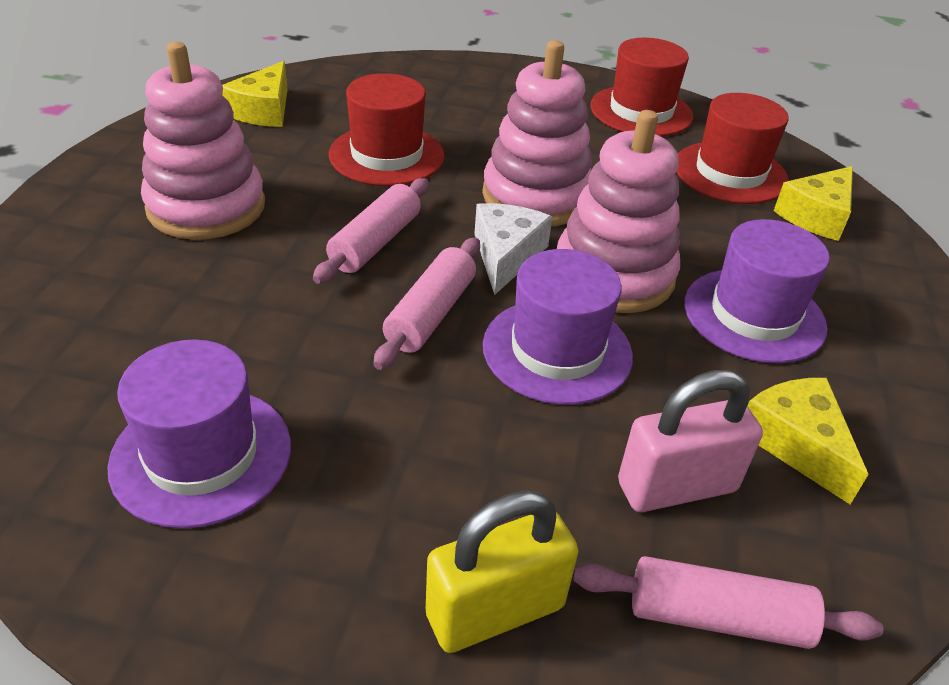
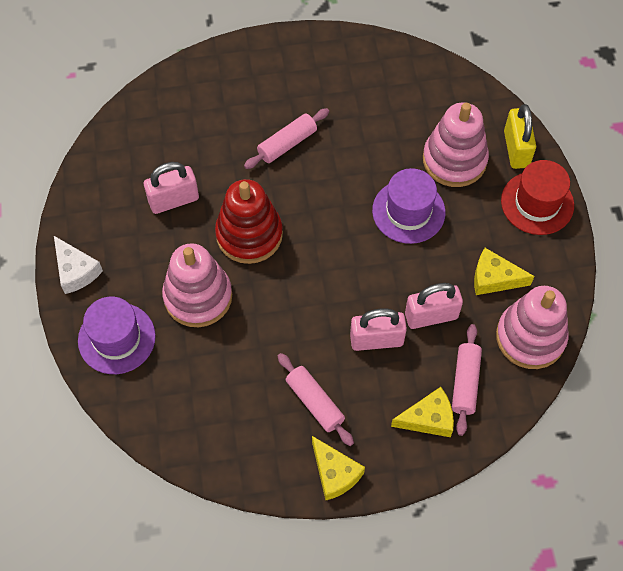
pink padlock: [618,370,763,512] = 1 -> [144,162,199,214] [350,308,407,351] [405,283,463,329] = 3
purple hat: [107,339,291,529] [483,249,633,405] [684,219,830,364] = 3 -> [78,297,156,374] [372,168,446,244] = 2
red hat: [329,73,445,186] [590,38,693,136] [676,93,789,204] = 3 -> [501,160,574,235] = 1
red stacking toy: none = 0 -> [215,179,283,264] = 1

